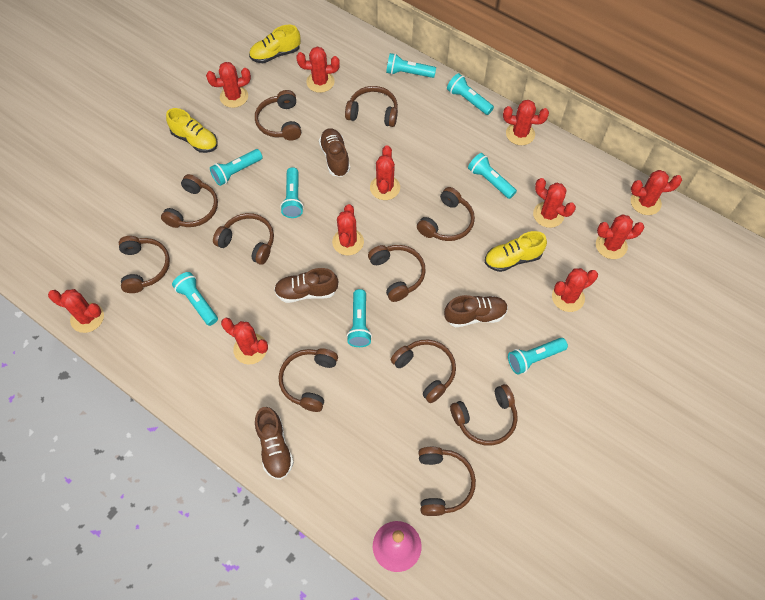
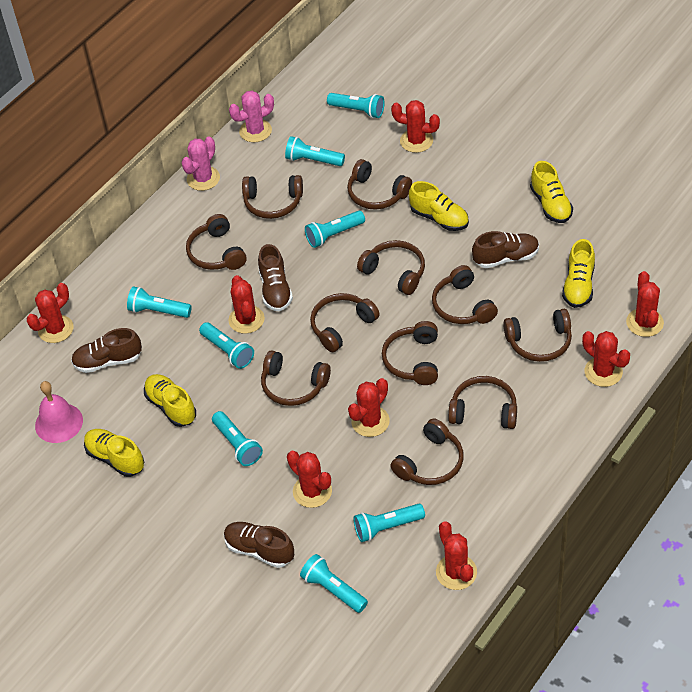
pink cactus: none = 0 -> [182,137,220,191] [229,91,274,142] = 2
red cactus: [48,289,104,333] [206,62,251,108] [221,318,268,365] [296,47,340,93] [332,204,364,255] [370,145,400,200] [503,100,549,145] [533,178,576,228] [552,268,598,312] [596,215,645,259] [631,170,682,215] = 11 -> [26,283,74,343] [229,275,265,334] [287,451,332,508] [348,378,390,437] [391,100,440,153] [436,521,477,590] [582,331,630,387] [626,271,664,337] = 8
yellow shoe: [166,108,218,153] [249,25,301,63] [485,231,547,272] = 3 -> [84,429,144,477] [144,374,196,427] [409,181,469,231] [530,161,573,223] [562,239,595,308] = 5

